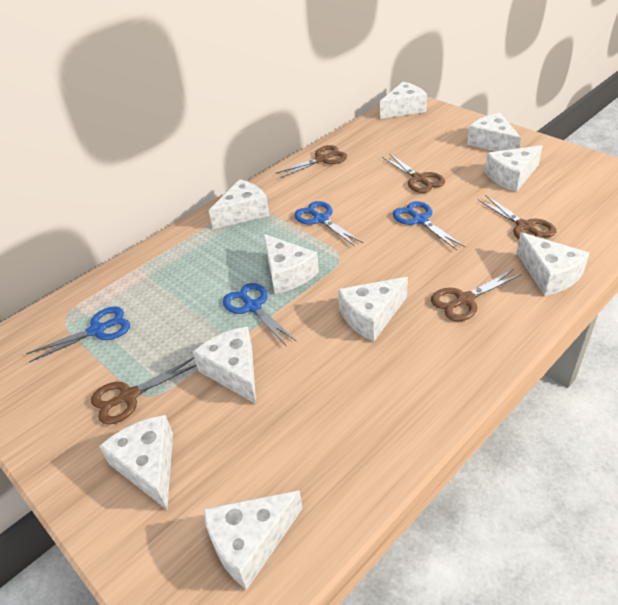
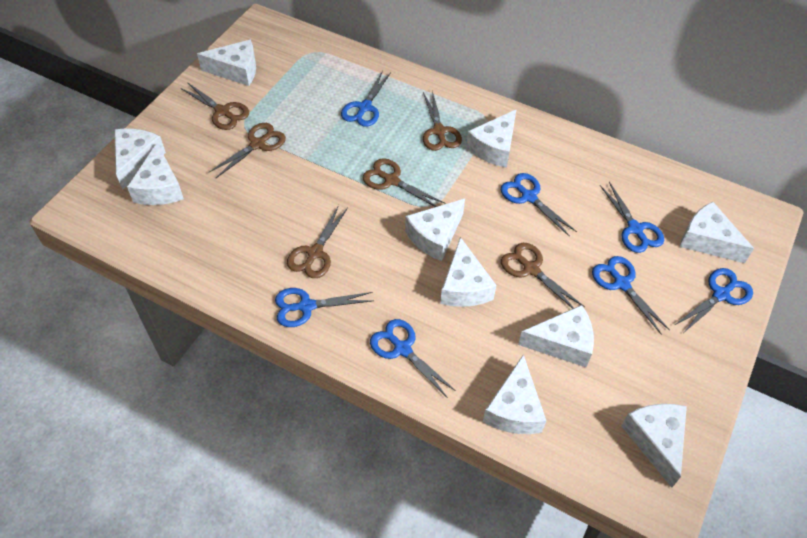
blue scissors: [26,307,130,363] [223,283,297,347] [294,201,363,246] [393,201,465,250] = 4 -> [275,288,374,327] [341,70,391,127] [370,319,456,398] [501,173,577,237] [592,256,670,334] [600,182,664,253] [675,268,753,332] = 7
brown scissors: [91,357,197,425] [275,145,347,178] [382,153,445,193] [431,269,522,321] [478,195,556,239] = 5 -> [181,82,249,130] [209,123,286,178] [287,205,348,278] [363,158,444,207] [423,91,462,151] [501,243,585,309] = 6

